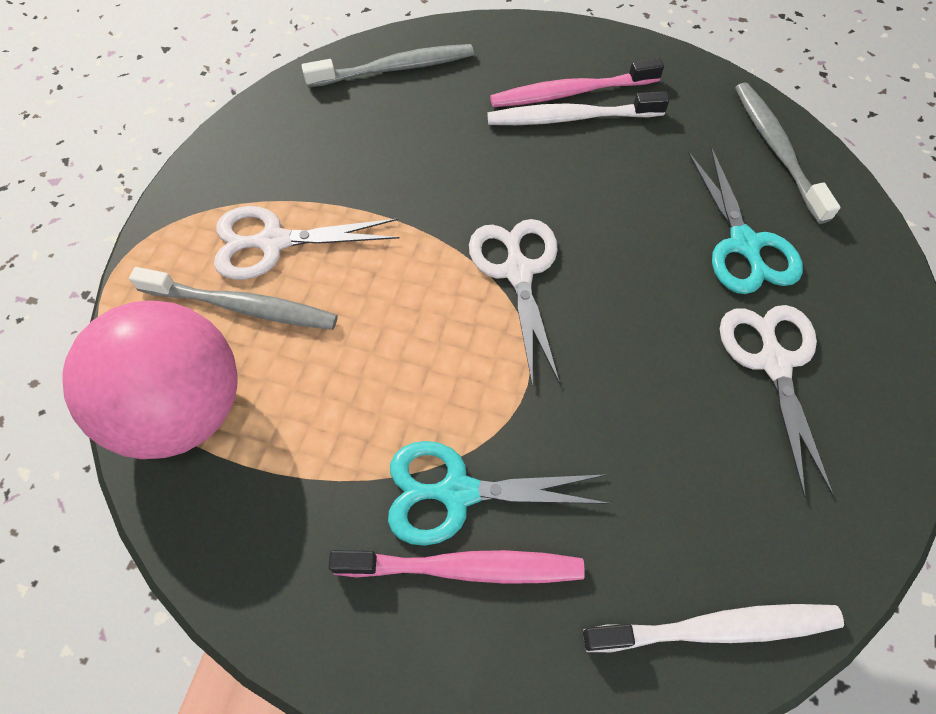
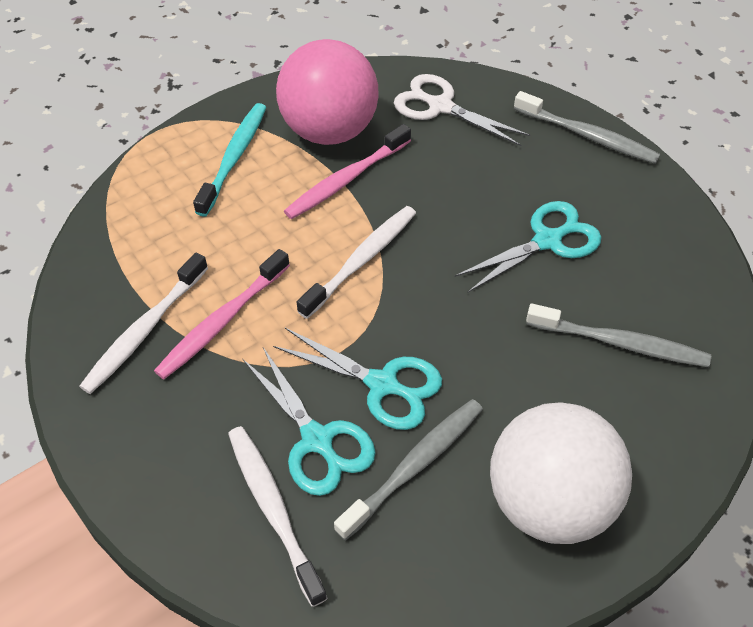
turquoise scissors: [388,441,611,546] [688,146,803,294] = 2 -> [243,347,375,496] [273,328,442,430] [455,201,602,293] = 3
turquoise toothbrush: none = 0 -> [193,103,267,217] = 1
white ball: none = 0 -> [490,402,632,544] = 1
white scissors: [214,206,400,280] [469,219,560,387] [720,305,833,497] = 3 -> [394,74,530,146] = 1
white toothbrush: [487,91,669,125] [583,604,844,652] = 2 -> [79,253,208,394] [228,426,328,607] [297,206,416,319] = 3

